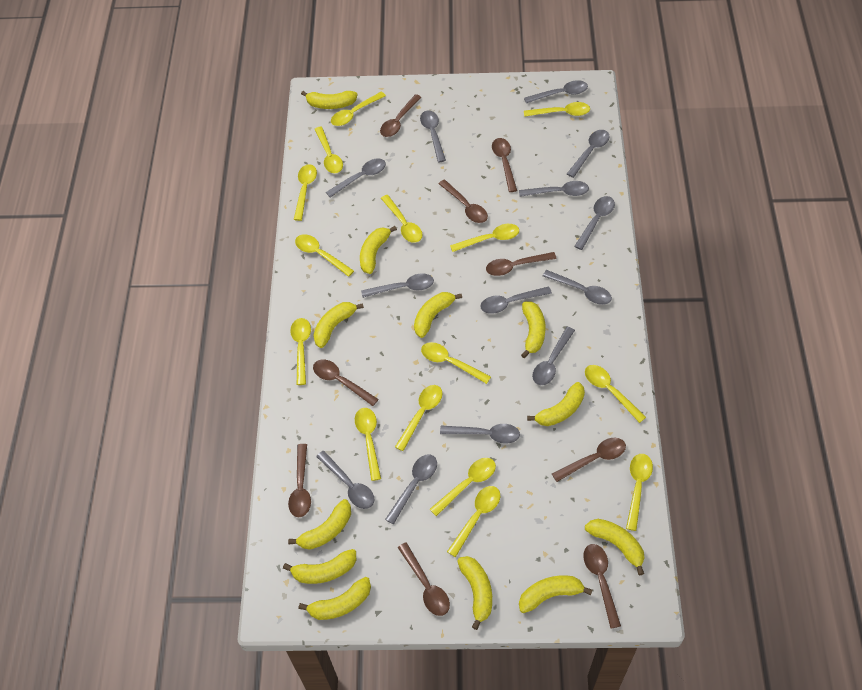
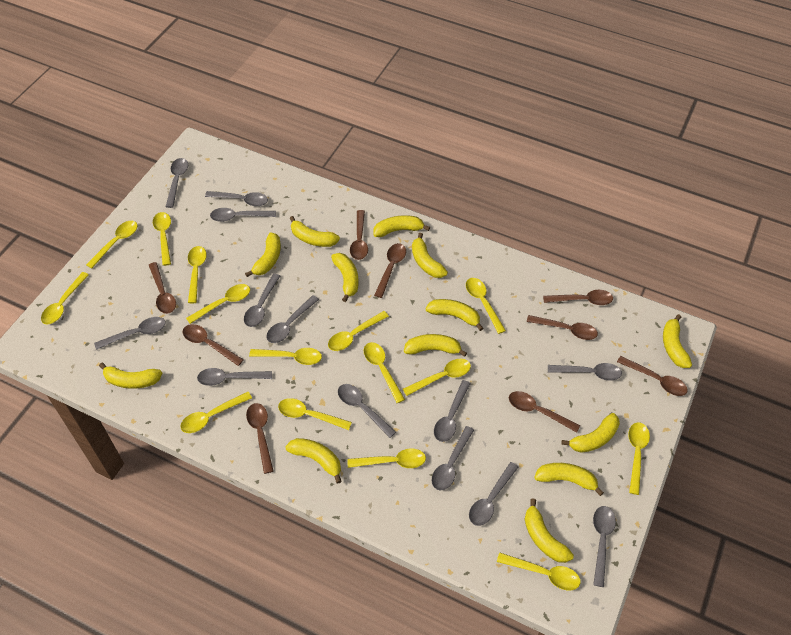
yellow banana: [283,549,356,584] [288,499,351,550] [299,577,371,620] [301,91,357,109] [313,302,364,348] [360,226,397,274] [414,292,462,338] [457,556,492,630] [519,575,592,613] [521,301,546,358] [527,382,585,426] [585,519,644,575] = 12 -> [99,363,162,389] [245,232,281,277] [285,438,342,484] [289,216,340,247] [331,253,358,302] [373,215,430,237] [404,334,467,357] [412,233,448,278] [425,299,484,331] [524,499,574,563] [534,463,604,496] [561,413,620,453] [663,314,692,368] = 13

